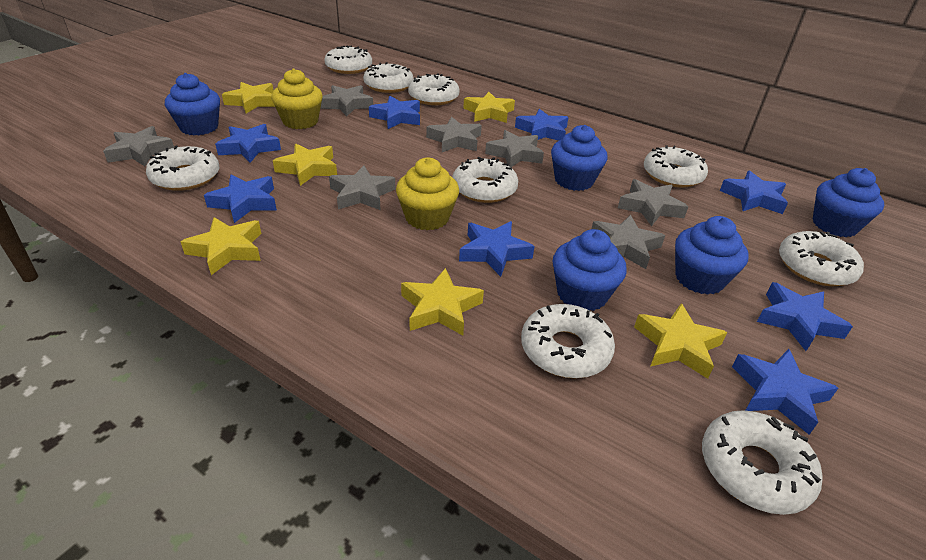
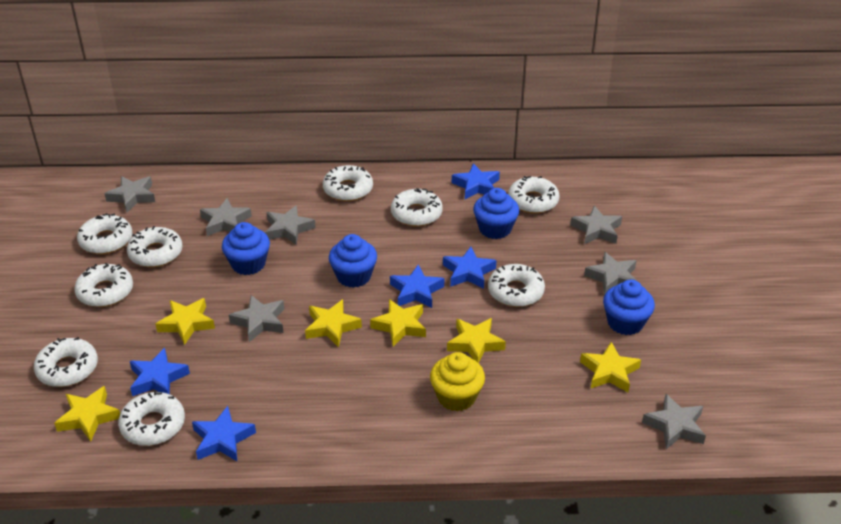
blue cupcake: [165,73,220,136] [551,125,608,191] [552,229,627,311] [675,216,749,295] [812,168,884,237] = 5 -> [222,222,270,275] [329,234,377,288] [473,188,519,239] [603,279,655,335] = 4
blue star: [204,175,277,223] [215,124,281,163] [369,96,420,129] [459,221,534,277] [515,109,569,141] [720,170,788,214] [732,349,838,435] [757,282,853,351] = 8 -> [130,348,190,396] [192,406,256,461] [390,264,444,308] [443,247,496,289] [452,163,500,199] = 5
yellow cupcake: [271,69,323,129] [396,157,459,230] = 2 -> [430,352,485,411] = 1

